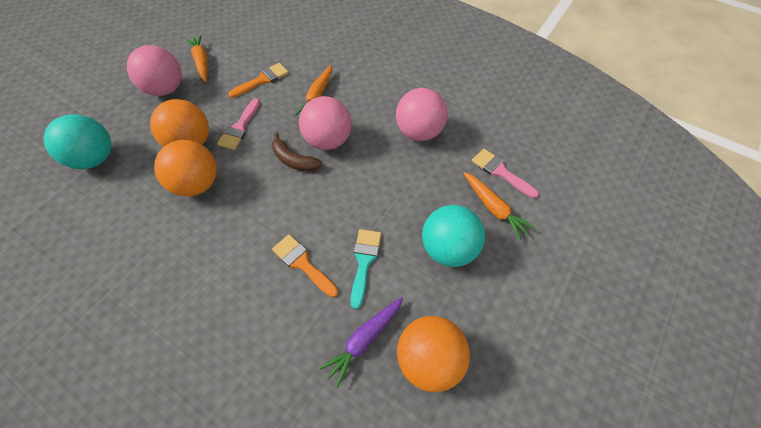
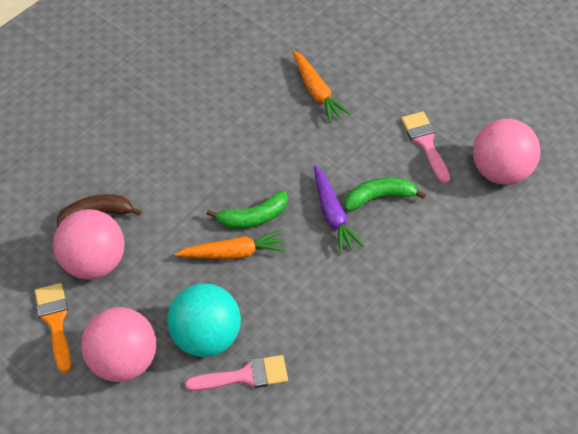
green banana: none = 0 -> [206,191,288,229] [345,177,426,211] = 2
orange ball: [150,99,209,147] [154,140,217,196] [397,316,470,392] = 3 -> none = 0
orange brush: [228,63,289,98] [272,234,338,297] = 2 -> [35,283,71,373] = 1
orange carrot: [185,35,207,82] [295,65,332,116] [463,172,535,240] = 3 -> [175,230,286,259] [293,51,351,123] = 2
turquoise ball: [43,114,111,169] [422,205,485,267] = 2 -> [167,283,241,357] = 1
turquoise brush: [351,229,381,309] = 1 -> none = 0

